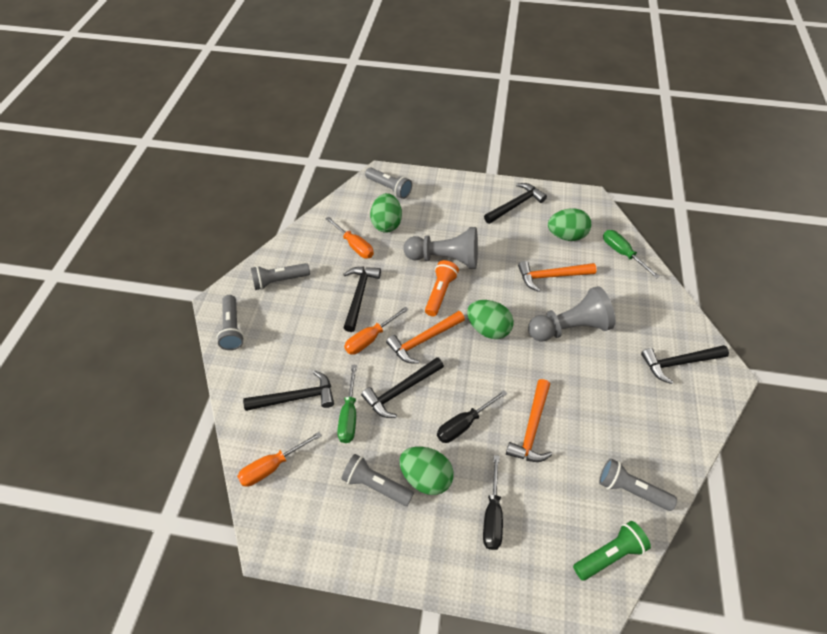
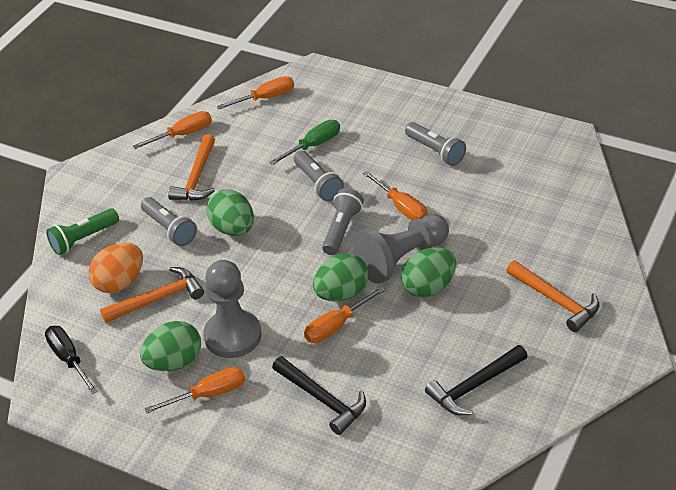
black hammer: [243,370,334,411] [343,267,381,332] [361,357,444,418] [484,183,547,224] [641,345,729,384] = 5 -> [272,356,366,435] [425,345,528,416] = 2
black screwdriver: [437,390,507,443] [483,455,503,550] = 2 -> [45,326,98,394] = 1
green screwdriver: [337,365,357,443] [603,230,660,279] = 2 -> [269,120,340,165] = 1
grey flashlight: [216,295,244,350] [251,263,310,290] [342,454,414,506] [365,168,412,199] [599,458,677,511] = 5 -> [141,197,197,246] [294,151,344,201] [322,188,364,255] [405,122,466,166] = 4
orange egg: none = 0 -> [88,243,143,293] = 1
orange flashlight: [425,260,459,316] = 1 -> none = 0
orange screwdriver: [237,432,322,487] [325,216,374,258] [344,306,409,355] = 3 -> [133,111,212,149] [144,367,245,414] [217,76,294,109] [304,286,385,343] [363,171,428,220] = 5

